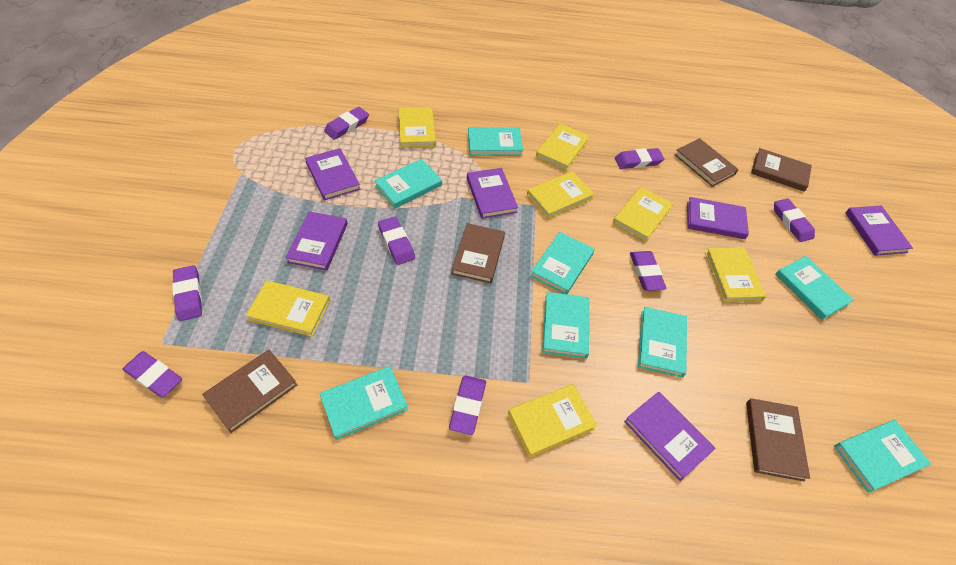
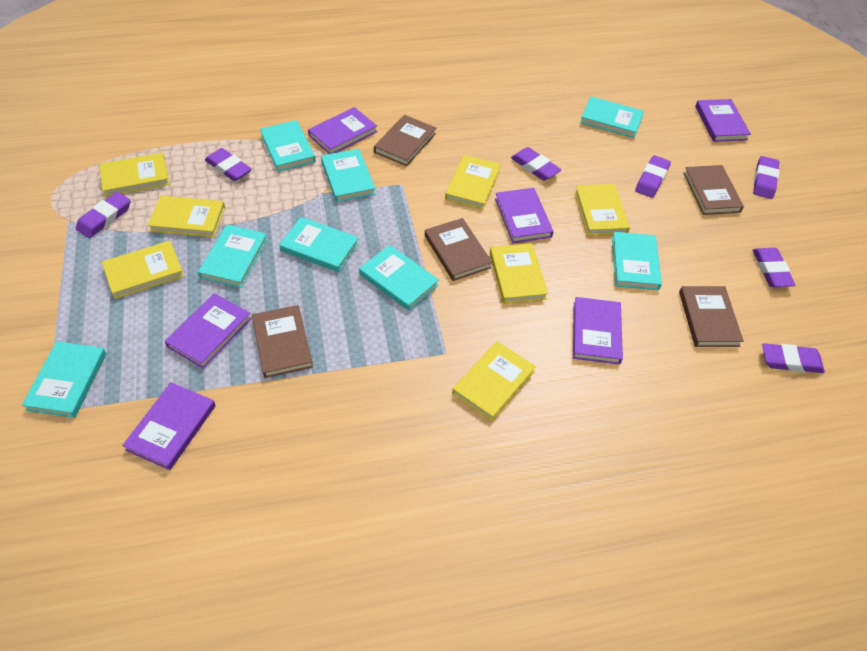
purple eraser: [123,351,182,397] [172,265,202,321] [324,107,369,140] [378,217,415,265] [449,376,486,435] [615,148,664,169] [630,251,667,291] [774,198,815,242] = 8 -> [76,192,131,238] [205,148,252,181] [511,147,561,181] [635,155,671,198] [753,156,780,199] [753,248,795,287] [762,343,825,373] = 7

